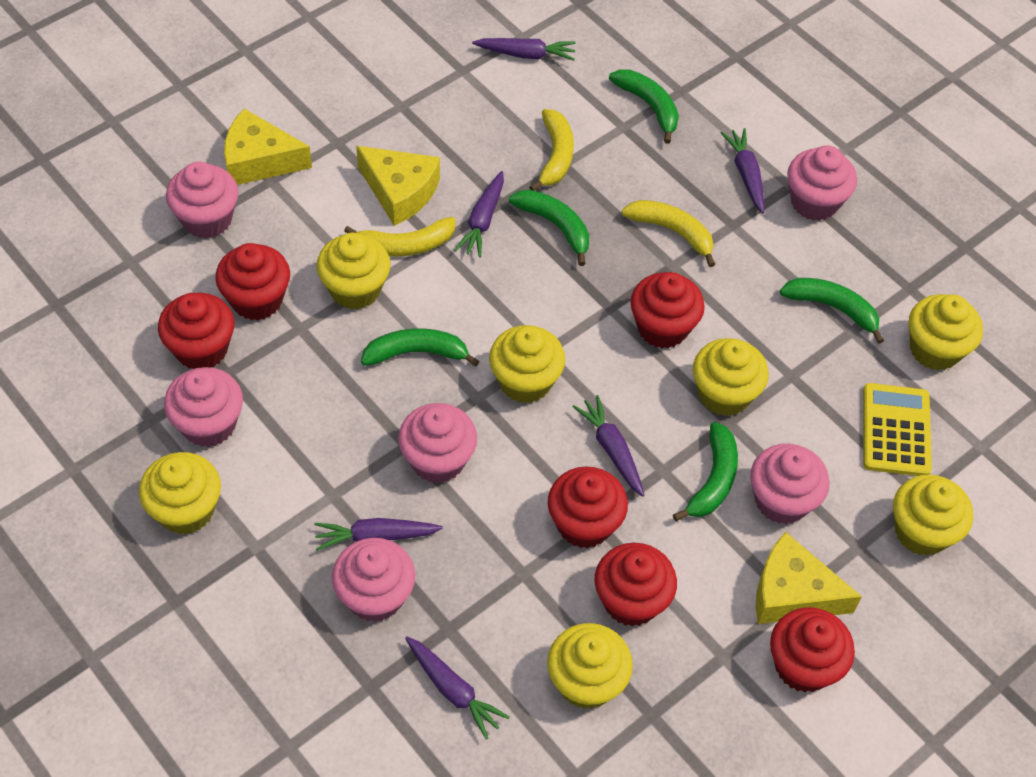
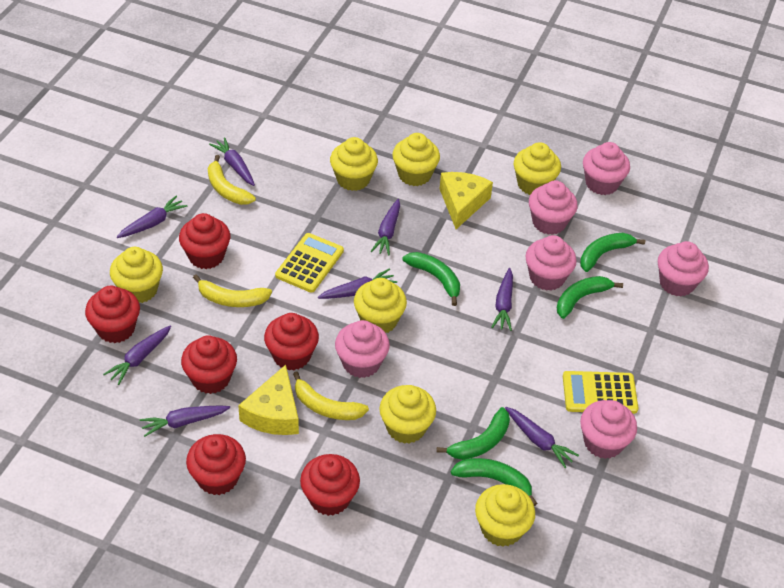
purple carrot: [314,518,443,551] [405,636,510,740] [455,171,504,258] [472,38,576,61] [572,395,645,497] [721,128,764,213] = 6 -> [103,326,171,385] [117,196,187,238] [140,405,230,437] [209,137,255,186] [318,269,397,299] [371,199,400,256] [491,268,513,331] [505,407,579,468] = 8
yellow calculator: [863,383,932,476] = 1 -> [275,233,344,293] [563,371,638,414] = 2
yellow cheese: [224,109,312,185] [356,146,440,226] [756,532,862,624] = 3 -> [238,365,299,435] [439,172,493,229] = 2

